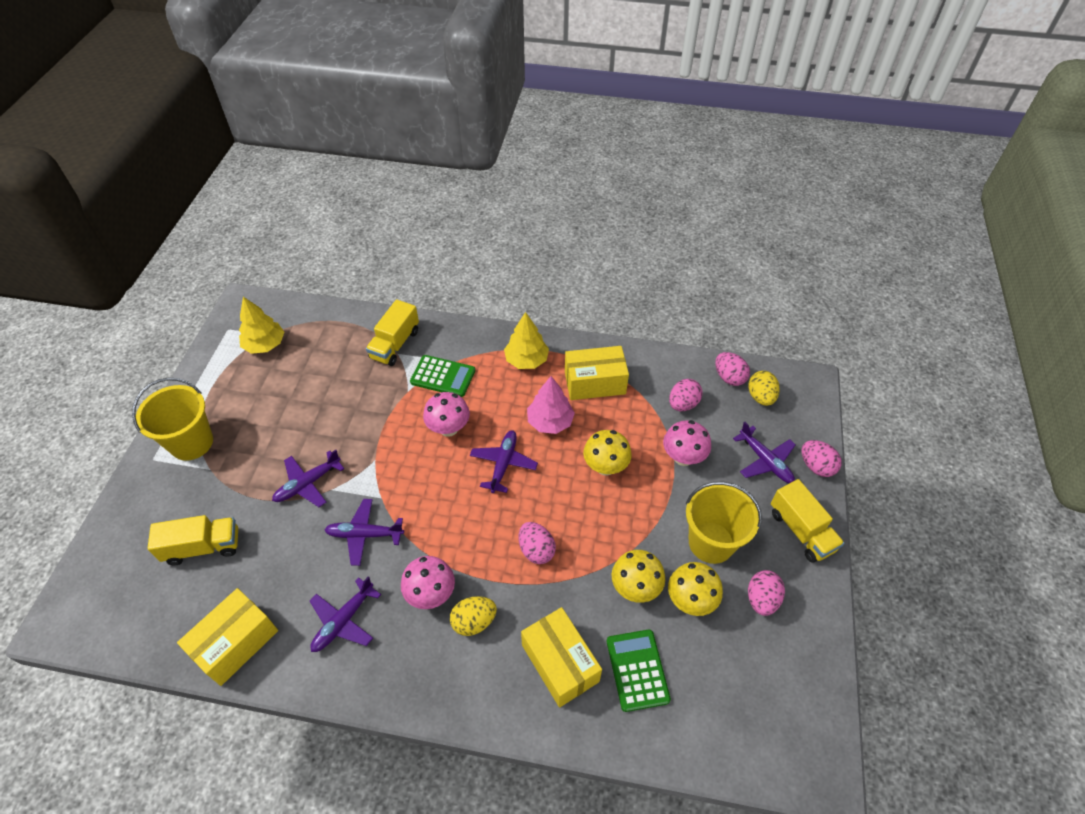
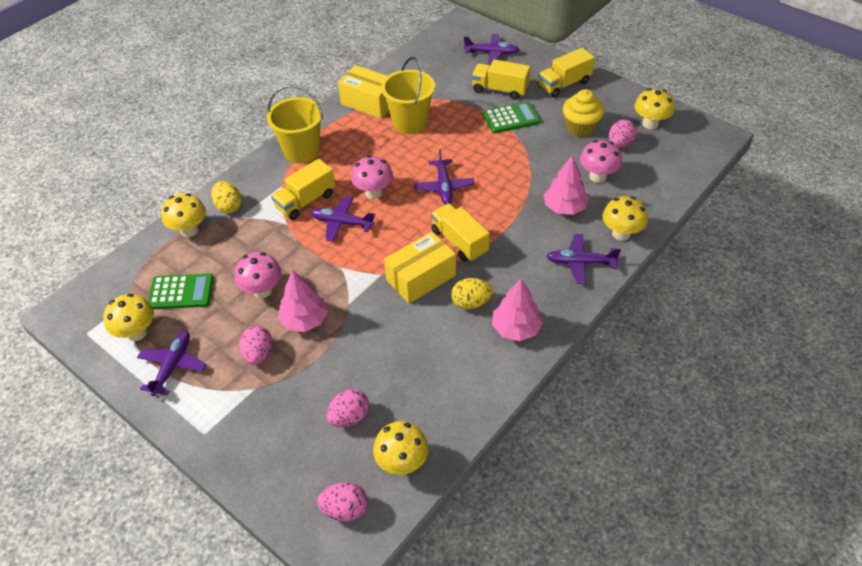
pink egg: [519,522,556,564] [669,379,702,411] [715,352,750,386] [748,570,785,616] [801,440,842,477] = 5 -> [239,326,272,365] [317,482,368,521] [326,389,369,427] [609,119,637,148] = 4
pink tree: [527,376,575,434] = 1 -> [278,270,328,332] [492,279,543,341] [543,155,589,215] = 3
yellow box: [177,588,278,686] [521,607,602,708] [565,346,629,400] = 3 -> [338,65,389,119] [384,232,456,304] = 2
yellow cupcake: none = 0 -> [563,89,604,137] = 1
yellow mushroom: [583,430,632,476] [612,550,665,603] [668,562,723,616] = 3 -> [103,293,154,341] [161,193,206,237] [373,421,428,475] [602,196,648,241] [634,88,674,129] = 5
yellow tree: [239,297,284,354] [504,312,549,369] = 2 -> none = 0
yellow truck: [148,515,238,565] [366,299,419,366] [771,479,844,563] = 3 -> [271,159,335,220] [431,203,490,262] [472,59,530,100] [538,48,595,98] = 4

